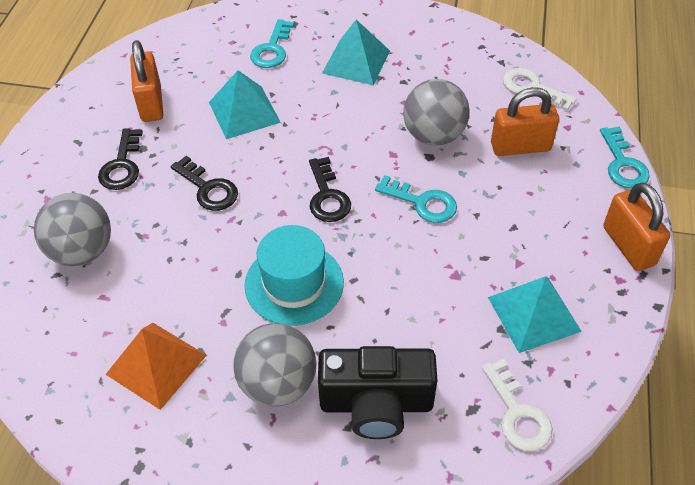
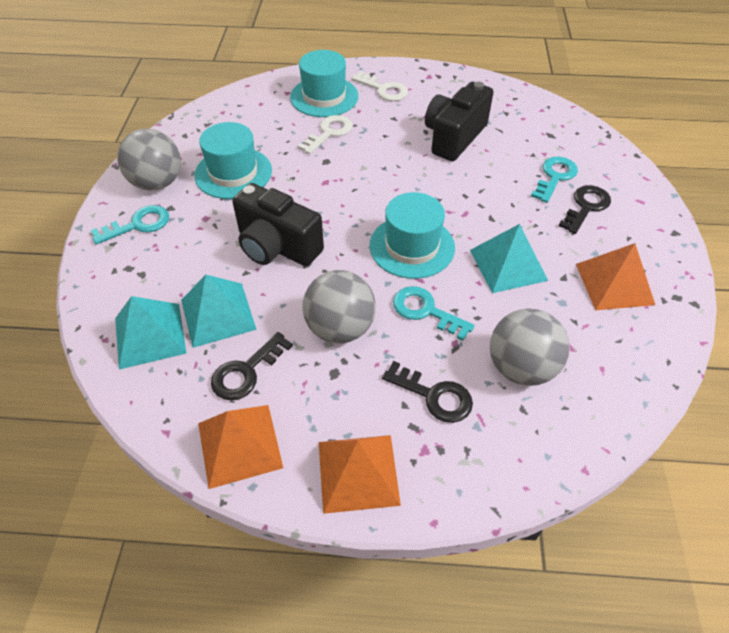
black camera: [318,346,437,439] = 1 -> [232,183,324,266] [425,82,494,161] = 2
orange padlock: [130,40,163,122] [491,87,559,156] [603,182,670,271] = 3 -> none = 0
orange pyramid: [105,323,207,410] = 1 -> [198,405,283,489] [319,435,401,514] [576,243,655,310] = 3
turquoise hat: [244,225,344,326] = 1 -> [194,122,272,199] [290,50,358,117] [369,192,455,279] = 3

